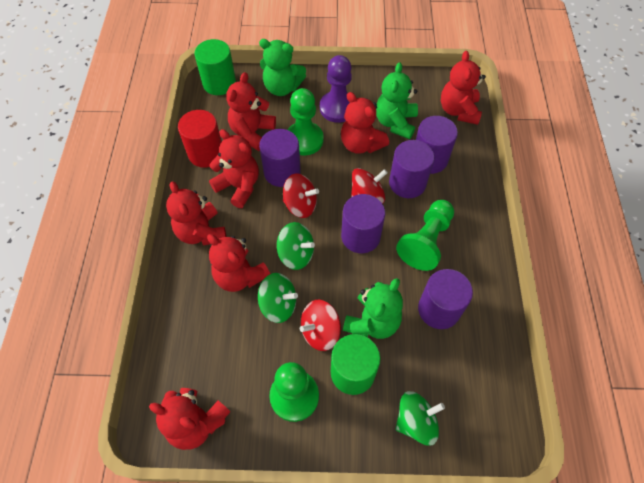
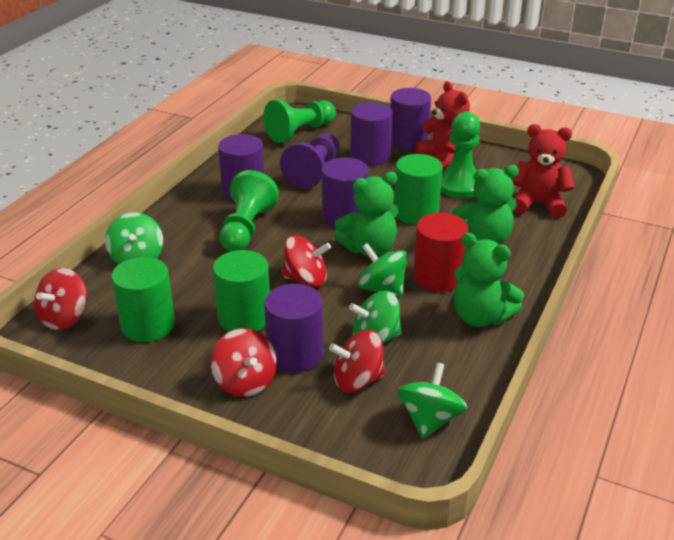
green cylinder: [194,39,236,95] [331,334,380,395] = 2 -> [111,257,175,342] [213,250,270,332] [394,154,442,225] = 3
green spinning top: [258,273,298,323] [277,222,315,270] [395,391,445,446] = 3 -> [105,212,163,264] [349,291,402,344] [358,243,408,297] [397,363,467,439] = 4
red spinning top: [282,173,319,218] [300,300,341,351] [351,168,388,204] = 3 -> [34,268,87,330] [211,328,277,397] [282,235,331,287] [329,330,386,393] = 4
red teddy bear: [149,388,230,450] [166,181,226,246] [207,234,270,292] [209,129,259,208] [226,72,276,151] [341,92,389,154] [441,51,486,125] = 7 -> [415,81,470,169] [512,124,574,218] = 2

